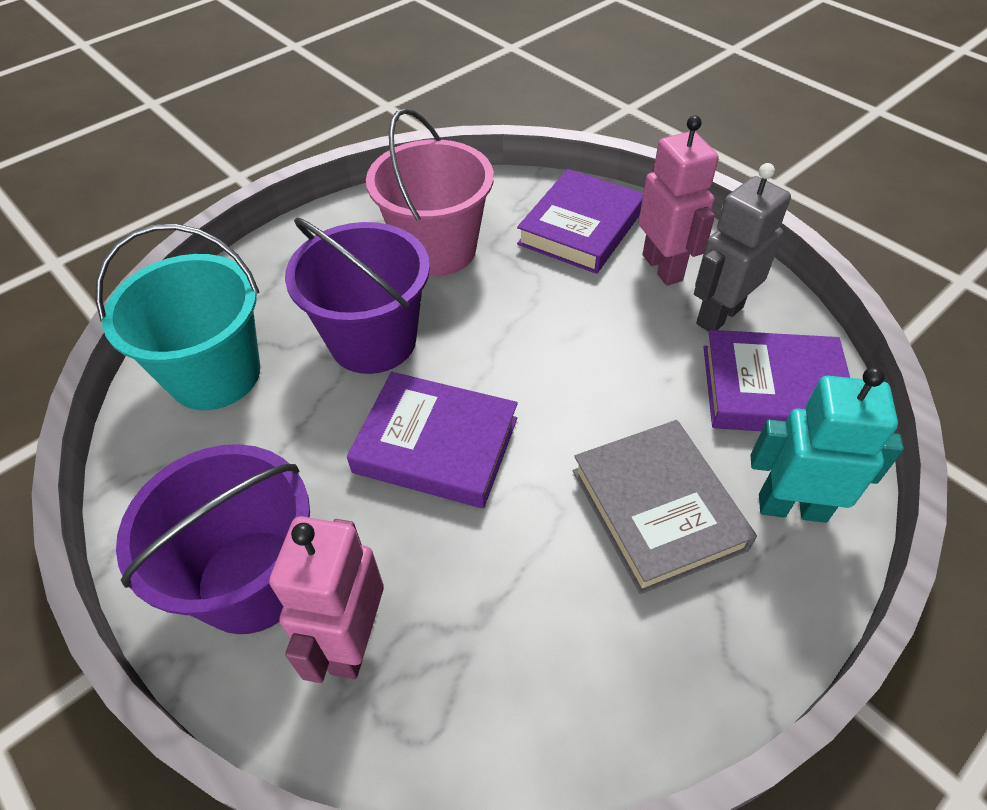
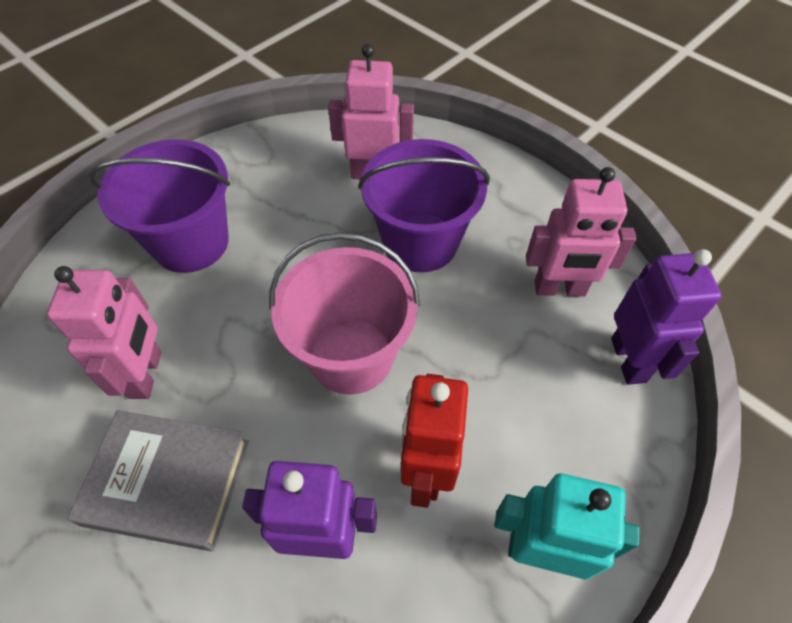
grey robot: [694,163,791,332] = 1 -> none = 0
pink robot: [269,516,384,683] [638,116,719,286] = 2 -> [47,266,161,399] [328,44,414,179] [526,167,636,297] = 3
purple book: [347,372,518,508] [517,169,643,274] [704,330,850,431] = 3 -> none = 0
purple robot: none = 0 -> [242,461,377,559] [611,249,722,385] = 2
red robot: none = 0 -> [401,374,468,508] = 1
turquoise bucket: [95,224,260,410] = 1 -> none = 0

